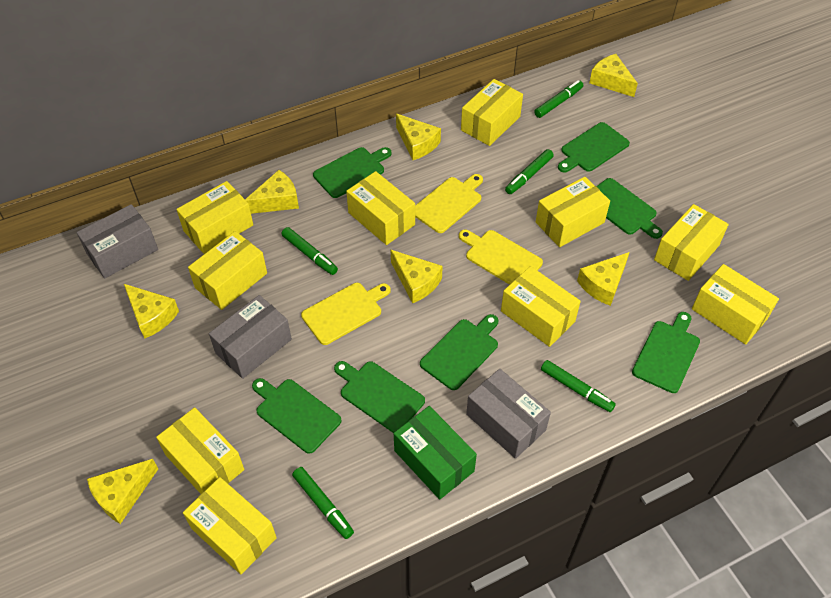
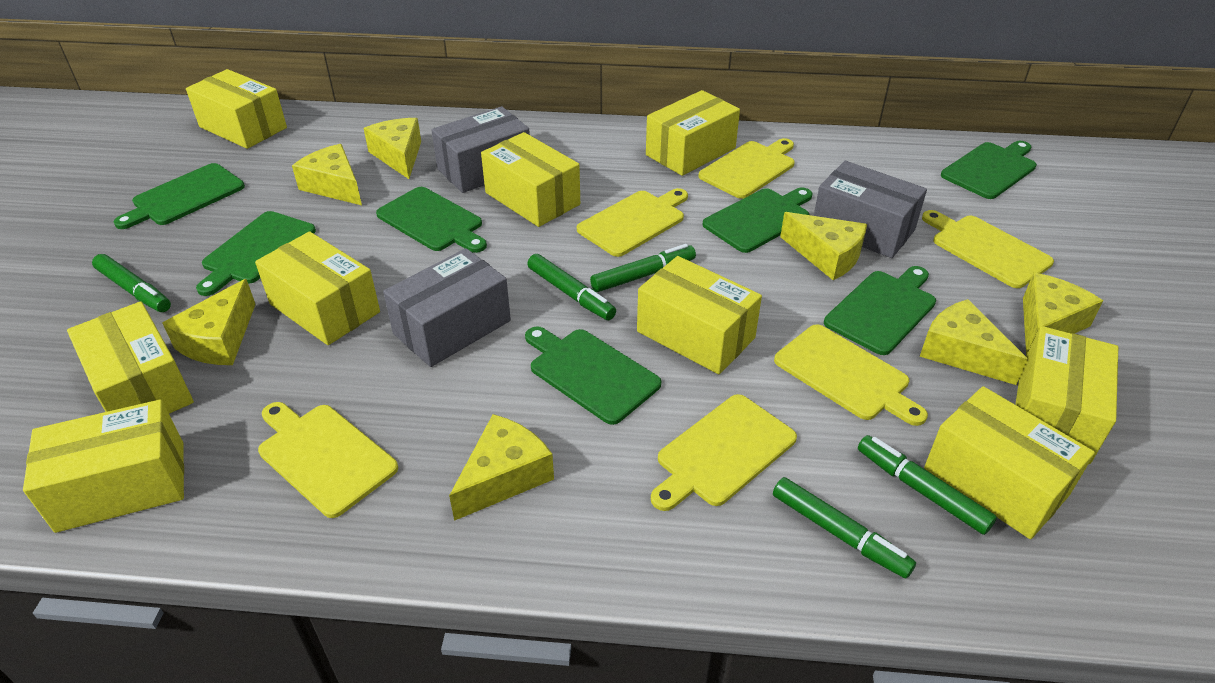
green box: [394,406,477,500] = 1 -> none = 0
yellow box: [156,407,244,494] [176,181,253,254] [183,477,277,574] [188,231,267,310] [346,171,415,245] [461,79,523,146] [501,266,581,347] [536,177,610,247] [654,204,729,281] [692,264,779,344] = 10 -> [23,400,184,533] [67,301,194,414] [186,69,287,149] [255,231,380,345] [481,132,580,227] [637,256,762,374] [646,90,740,176] [924,386,1095,539] [1015,326,1118,464] = 9
yellow cutting board: [301,283,391,345] [415,174,483,233] [459,230,543,285] = 3 -> [258,402,398,518] [577,188,688,257] [651,394,797,511] [698,138,795,199] [774,324,928,426] [922,210,1054,288] = 6

